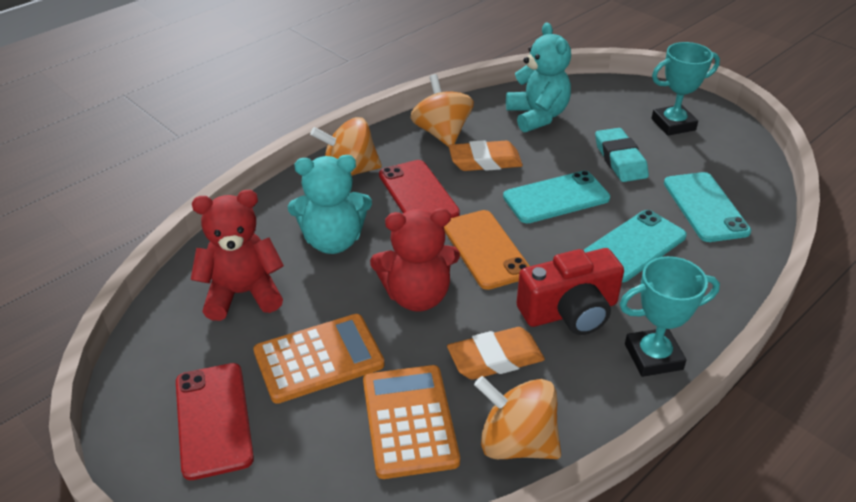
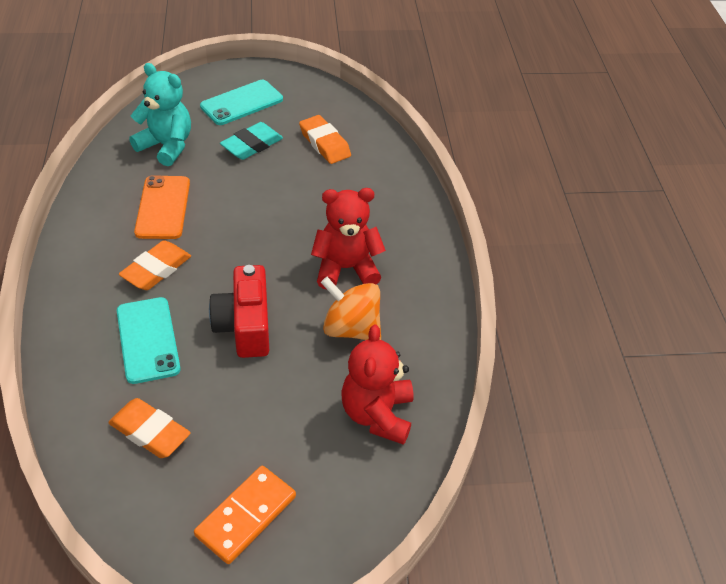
orange calculator: [253,314,385,404] [363,365,460,479] = 2 -> none = 0
orange domino: none = 0 -> [194,466,296,564] = 1
orange eraser: [447,327,545,380] [449,140,523,171] = 2 -> [108,398,191,458] [119,240,191,290] [299,115,351,164] = 3
orange spinning top: [310,117,382,176] [410,74,474,147] [474,376,561,459] = 3 -> [321,277,381,340] = 1
red phone: [176,363,254,480] [379,160,460,218] = 2 -> none = 0
turquoise phone: [503,171,610,223] [583,210,687,282] [664,172,751,242] = 3 -> [117,297,181,384] [200,80,283,125] = 2
turquoise teddy bear: [288,155,372,254] [506,22,571,132] = 2 -> [129,63,191,166] = 1
turquoise trophy: [620,256,720,377] [651,42,720,136] = 2 -> none = 0

